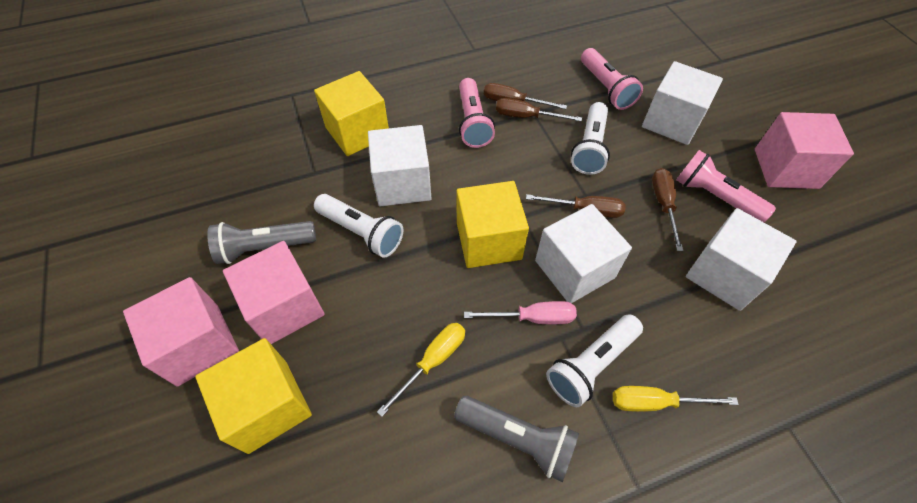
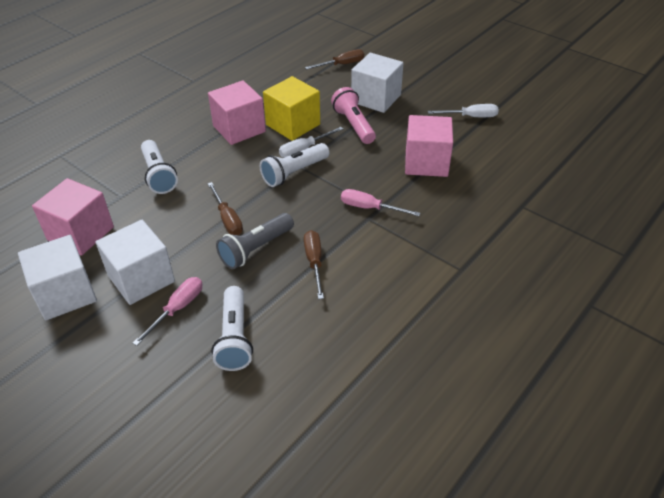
brown screwdriver: [484,83,567,109] [496,98,582,122] [526,194,626,218] [652,168,683,251] = 4 -> [207,182,243,235] [304,230,324,299] [305,49,364,69] = 3
grey flashlight: [207,221,316,264] [454,396,579,482] = 2 -> [216,213,294,269] = 1
pink flashlight: [459,78,495,148] [581,48,643,110] [676,150,776,222] = 3 -> [331,87,376,144] = 1
pink screwdriver: [464,301,577,324] = 1 -> [133,277,203,346] [341,189,420,216] = 2
white cube: [368,125,432,207] [535,204,632,303] [642,61,723,145] [686,208,796,311] = 4 -> [18,235,97,320] [95,220,175,305] [351,53,403,113] = 3
white screwdriver: none = 0 -> [279,127,343,158] [428,104,499,117] = 2
yellow cube: [195,338,312,454] [314,71,389,156] [457,181,529,268] = 3 -> [263,76,320,141] = 1
yellow screwdriver: [377,323,465,417] [613,386,739,412] = 2 -> none = 0

